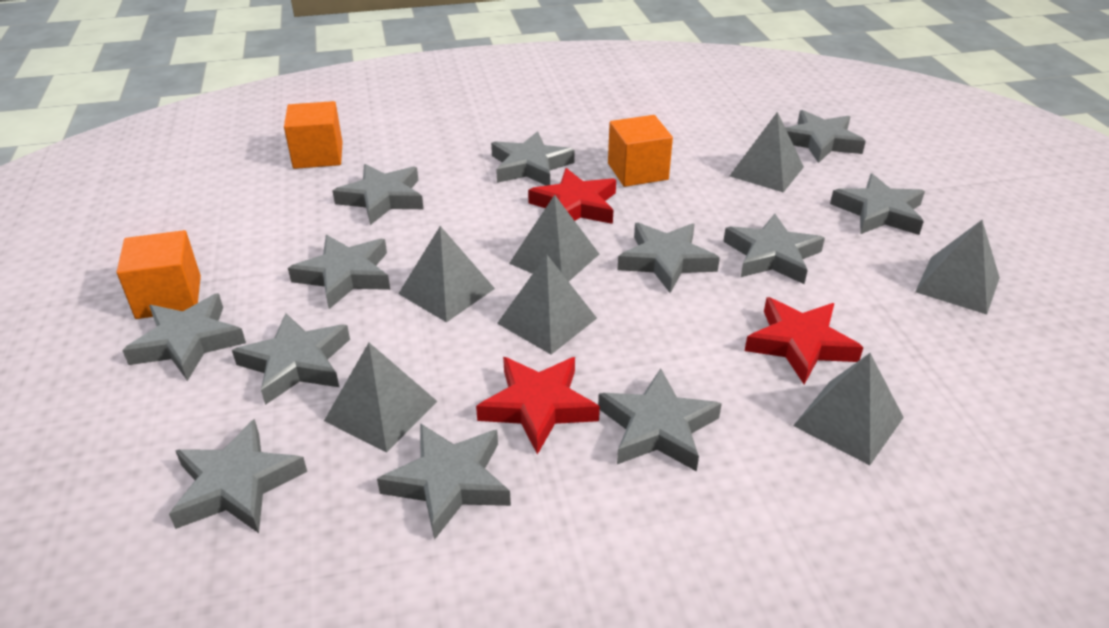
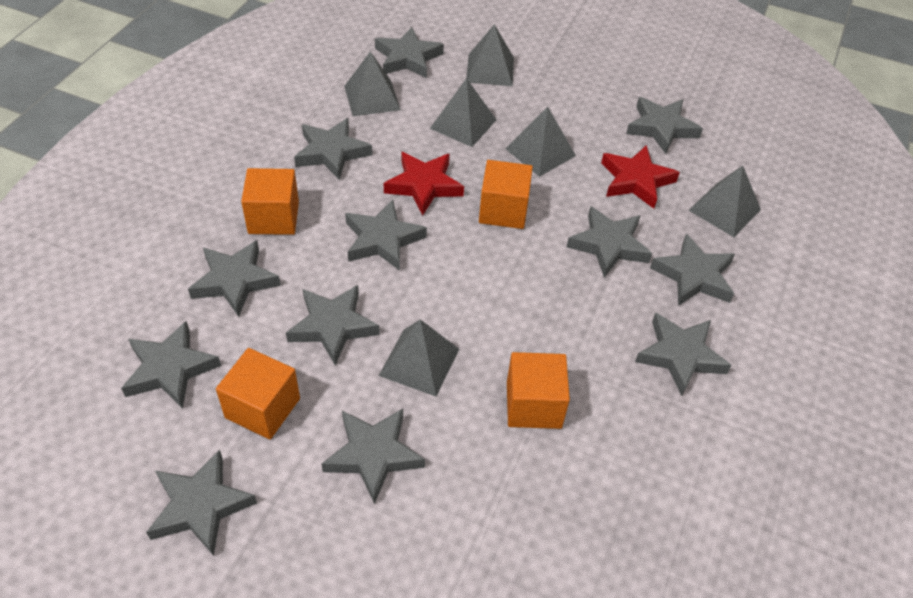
grey pyramid: [324,343,437,453] [398,226,495,322] [497,255,597,355] [509,195,599,282] [730,112,804,193] [793,353,904,465] [915,220,1000,315] = 7 -> [344,51,401,116] [379,319,459,397] [430,78,496,147] [466,24,514,86] [506,107,576,177] [688,165,761,237] = 6
orange cube: [117,230,201,319] [284,101,343,169] [608,115,673,187] = 3 -> [216,348,300,439] [241,168,299,235] [479,160,533,229] [507,352,570,429] = 4
red star: [476,357,600,455] [528,168,616,224] [745,297,864,384] = 3 -> [384,152,464,215] [601,145,680,209] = 2

